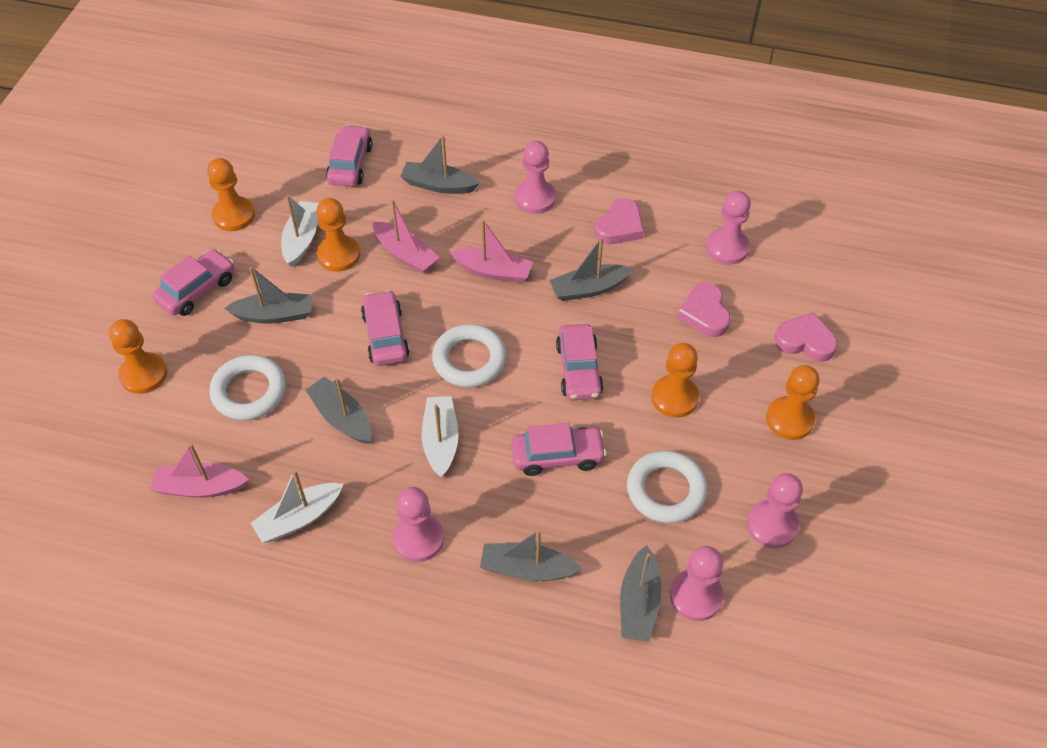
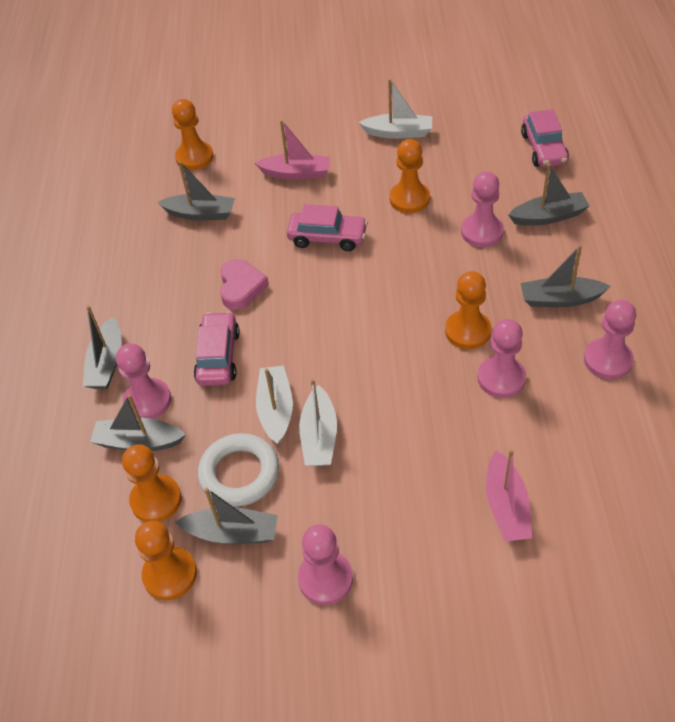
pink boat: [150,444,249,498] [373,199,439,273] [450,220,533,283] = 3 -> [255,120,330,180] [486,449,532,542] = 2
pink car: [153,249,234,316] [326,125,372,187] [361,290,410,366] [511,423,607,476] [556,324,604,400] = 5 -> [194,311,240,386] [287,204,368,251] [521,109,569,168] = 3
pink heart: [594,198,644,244] [677,283,731,337] [774,312,838,362] = 3 -> [220,259,269,310] = 1
white ring: [209,355,286,420] [432,324,507,388] [627,450,708,523] = 3 -> [198,433,279,507] = 1

